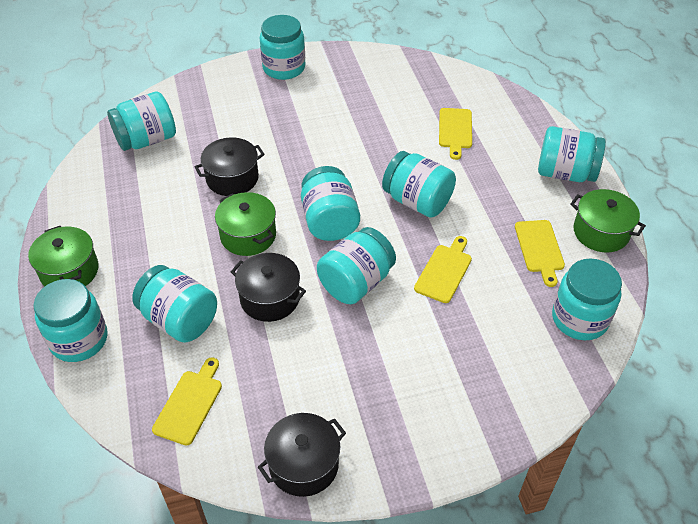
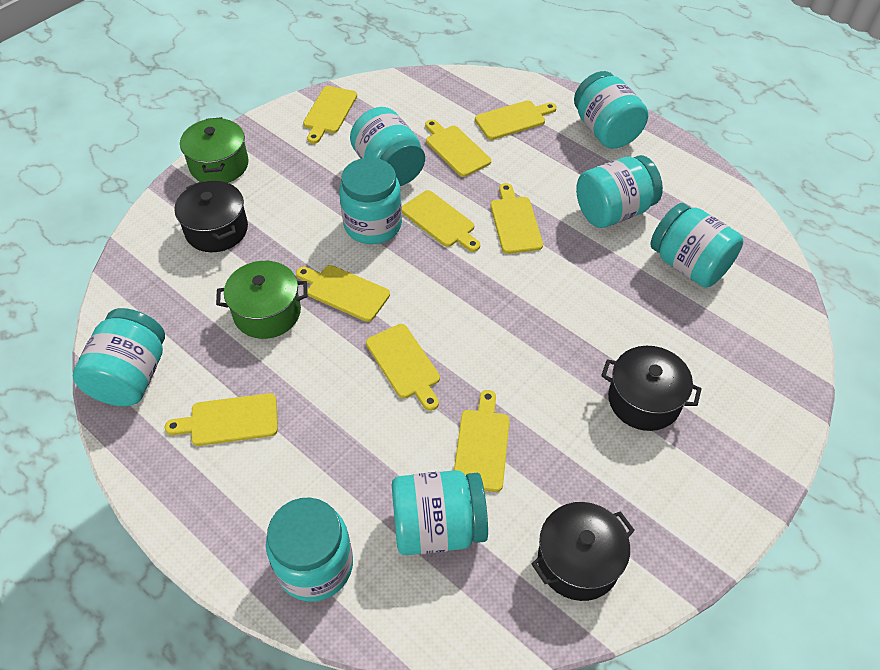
green pot: [28,226,99,287] [215,192,276,256] [570,189,646,253] = 3 -> [180,117,249,183] [216,261,307,339] = 2
turquoise jar: [33,279,108,362] [107,91,176,151] [132,265,217,342] [260,15,305,80] [301,166,360,241] [317,227,396,304] [382,151,456,218] [538,126,606,182] [552,259,622,340] = 9 -> [73,308,165,406] [266,497,353,602] [339,158,402,244] [350,107,425,186] [392,470,488,555] [574,71,648,149] [576,155,663,228] [650,203,743,288] = 8
yellow cutting board: [152,357,222,446] [414,236,472,303] [439,108,472,160] [515,220,565,287] = 4 -> [165,393,278,446] [296,265,390,322] [303,86,357,144] [366,324,440,411] [402,190,480,252] [425,119,491,177] [454,390,510,492] [475,100,557,140] [490,183,543,254] = 9

